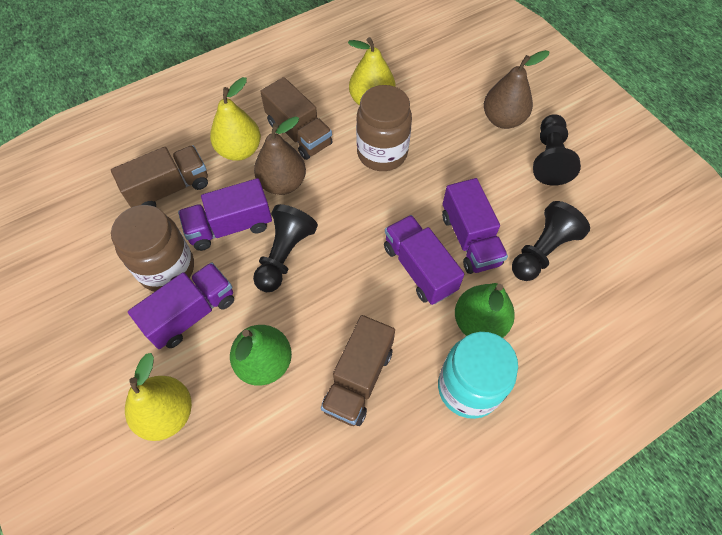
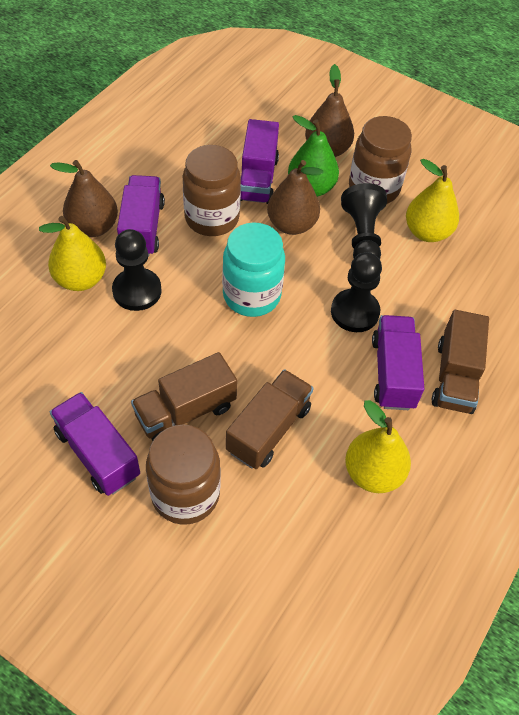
brown jar: [111,205,194,292] [356,85,412,171] = 2 -> [146,425,221,525] [183,145,241,236] [349,116,412,204] = 3
brown pear: [254,116,306,195] [484,50,550,129] = 2 -> [50,160,118,237] [267,160,323,235] [305,64,354,157] = 3
green pear: [230,325,292,386] [455,283,515,338] = 2 -> [288,115,339,197] = 1

